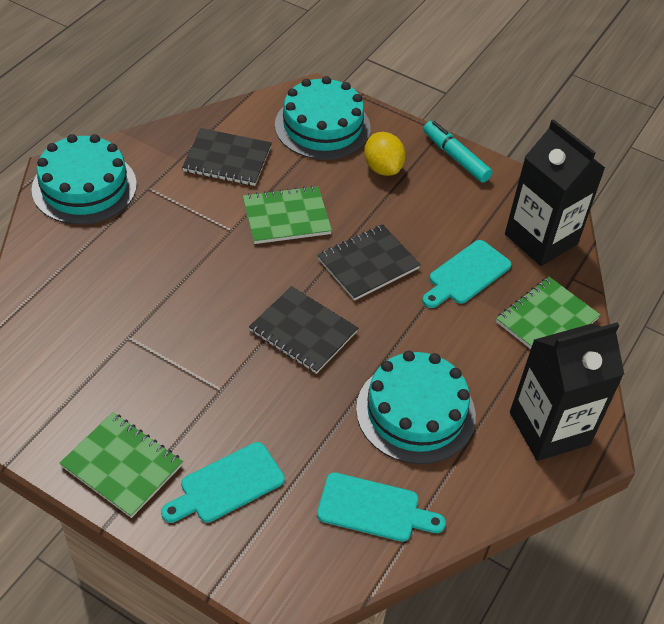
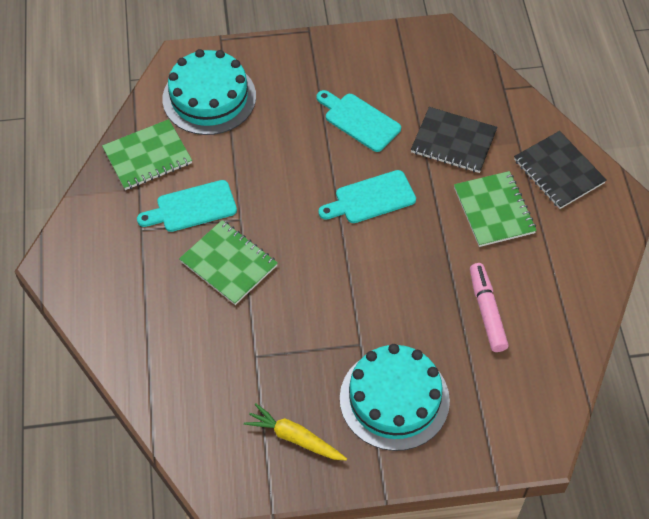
black carton: [505,119,605,266] [510,322,624,461] = 2 -> none = 0
black notebook: [182,128,272,186] [249,286,358,374] [318,224,421,301] = 3 -> [411,107,497,173] [514,131,607,209] = 2
pink marker: none = 0 -> [470,263,509,352] = 1
turquoise cake: [31,134,137,225] [275,76,371,160] [356,351,476,464] = 3 -> [162,49,256,135] [340,344,450,451] = 2
turquoise marker: [423,121,492,183] = 1 -> none = 0
yellow carrot: none = 0 -> [244,403,347,461] = 1
yellow lemon: [364,132,406,176] = 1 -> none = 0

